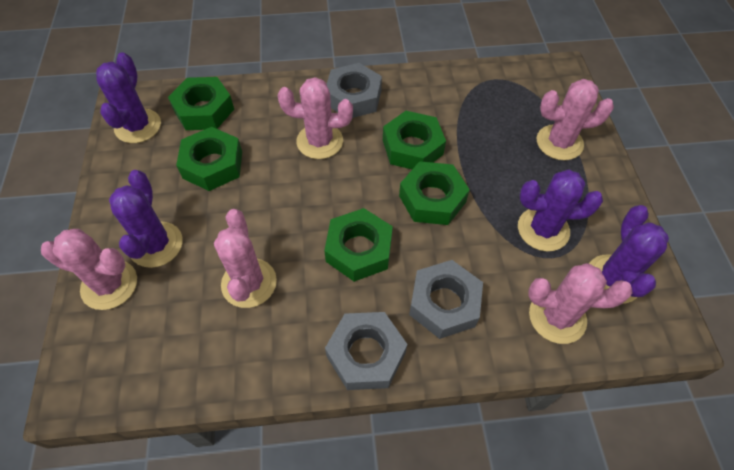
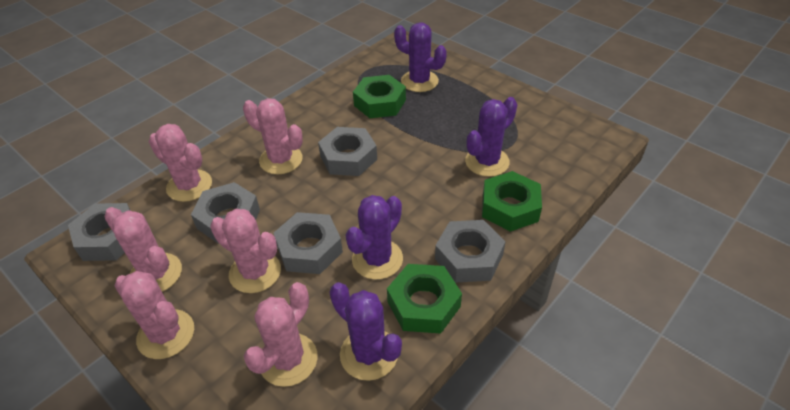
green nut: [168,77,234,130] [176,127,242,191] [324,208,393,282] [383,111,446,169] [399,161,470,225] = 5 -> [353,75,406,118] [387,264,462,334] [482,171,542,232] = 3
grey nut: [325,312,407,390] [327,63,382,118] [409,260,483,339] = 3 -> [68,203,131,261] [191,182,260,243] [274,212,343,274] [318,127,377,176] [435,220,506,283] = 5
pink cactus: [41,229,137,310] [214,209,277,308] [278,77,353,159] [528,263,632,344] [537,79,614,160] = 5 -> [104,207,182,292] [114,271,194,359] [149,124,212,202] [210,209,281,293] [243,98,303,174] [244,282,318,387] = 6

